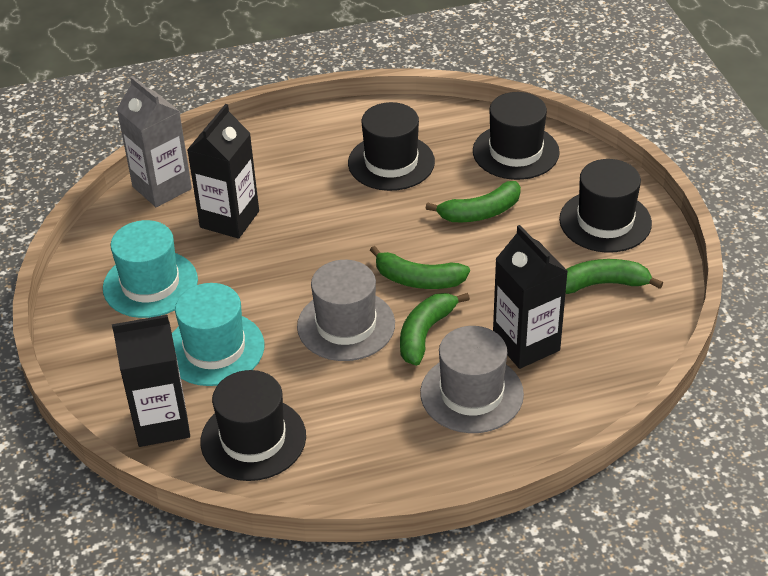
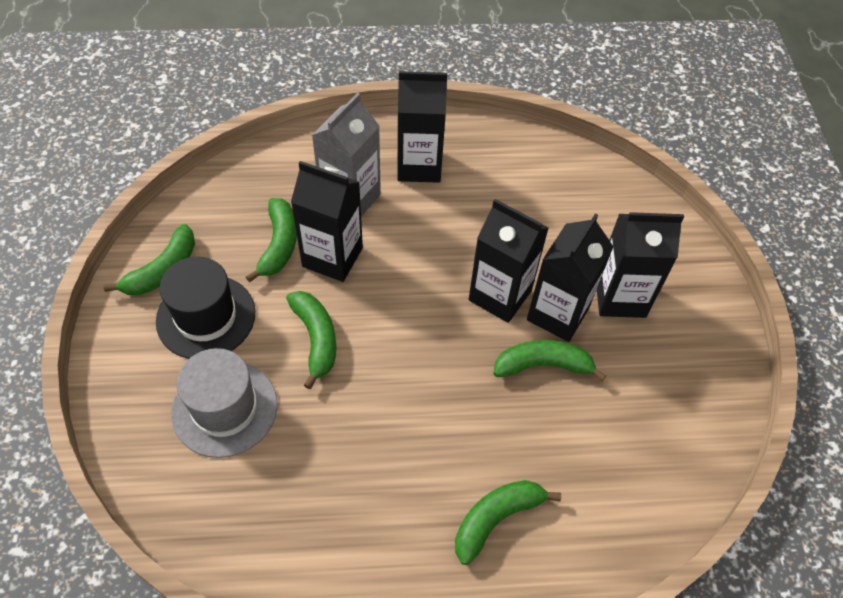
black carton: [112,315,190,447] [187,104,259,239] [493,225,568,369] = 3 -> [291,161,363,282] [397,71,447,183] [469,199,549,323] [527,214,614,342] [597,212,684,318] = 5
black hat: [200,370,306,481] [348,102,435,191] [473,92,560,180] [559,159,652,253] = 4 -> [156,257,255,359] = 1
green banana: [370,246,470,289] [400,293,470,366] [425,181,521,222] [565,259,663,294] = 4 -> [104,224,195,295] [246,198,297,283] [286,291,336,389] [455,480,561,565] [493,340,606,381] = 5
grey hat: [297,260,395,361] [420,326,524,433] = 2 -> [171,348,278,458] = 1
turquoise hat: [103,220,198,318] [172,283,264,386] = 2 -> none = 0

